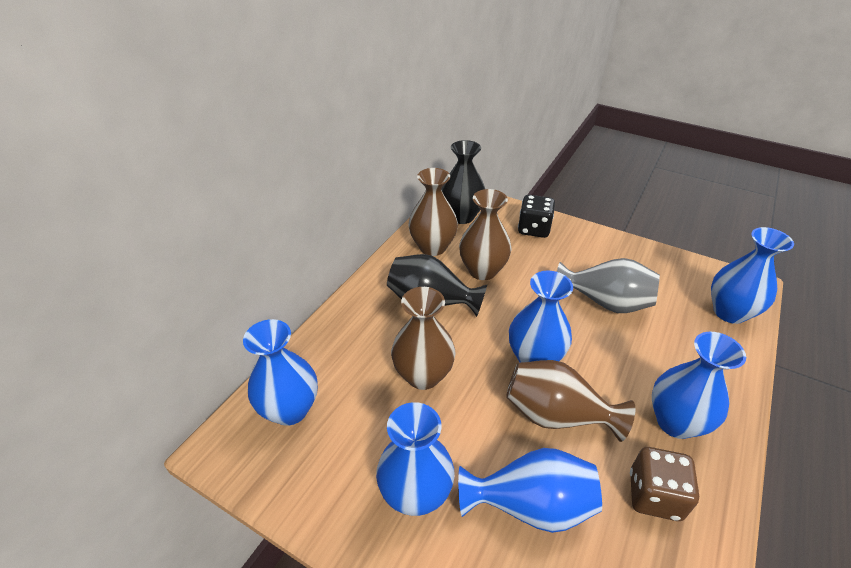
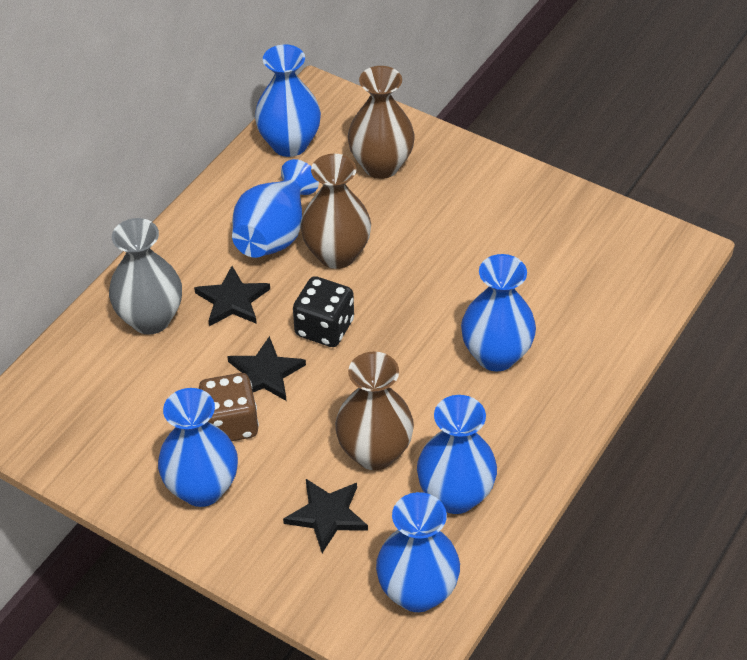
black star: none = 0 -> [194,266,270,326] [227,336,306,401] [283,479,368,553] = 3
black vase: [387,254,487,317] [441,140,485,224] = 2 -> none = 0
brown vase: [391,287,456,390] [409,168,458,256] [459,189,512,280] [506,360,635,442] = 4 -> [301,154,371,269] [335,352,414,470] [348,66,415,179] = 3

